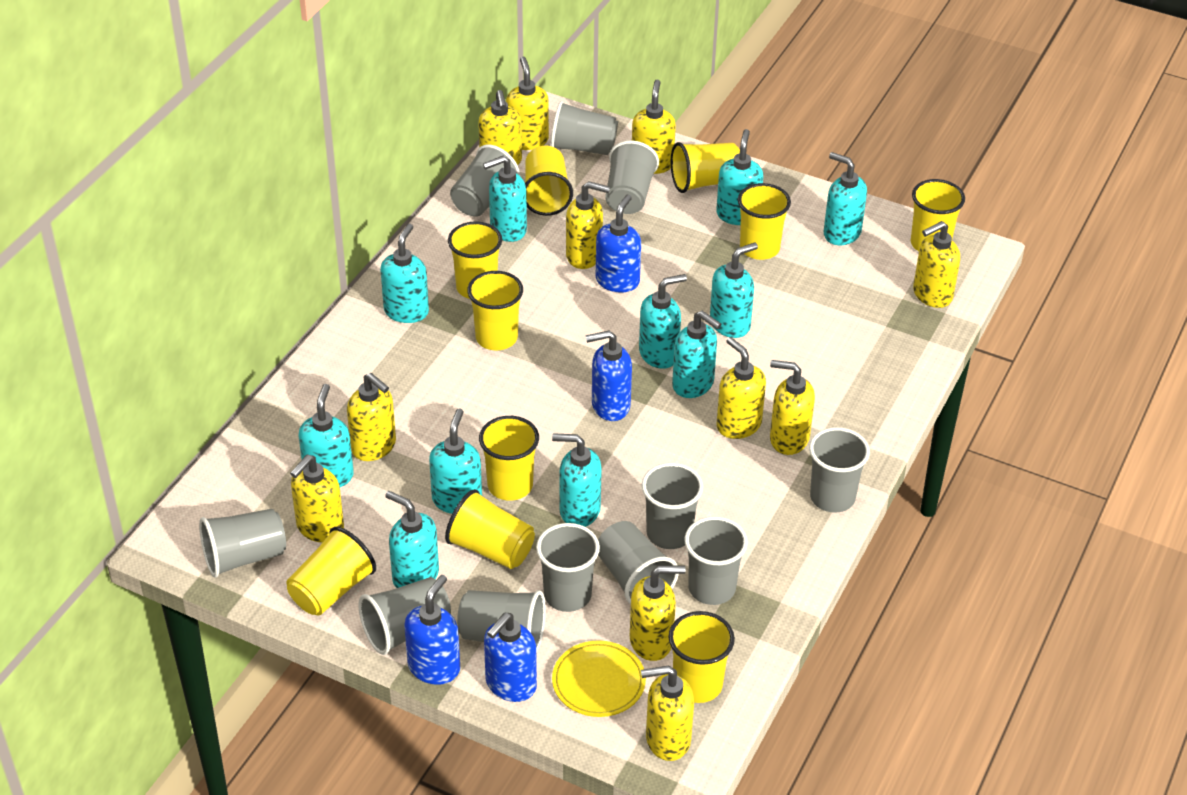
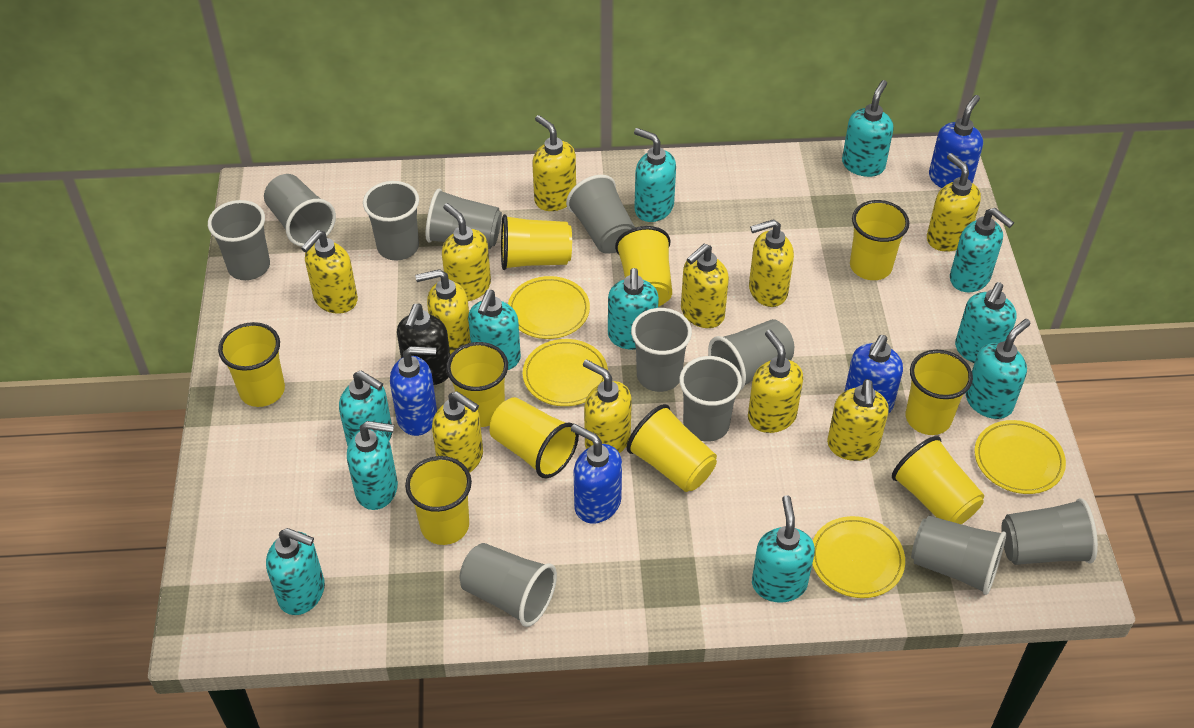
black soap dispenser: none = 0 -> [397,304,450,385] = 1
yellow plate: [552,640,646,717] = 1 -> [508,276,590,339] [523,339,608,406] [812,516,905,598] [975,420,1066,494] = 4

